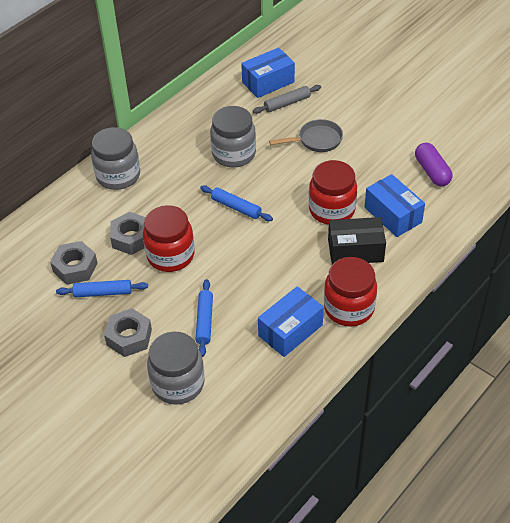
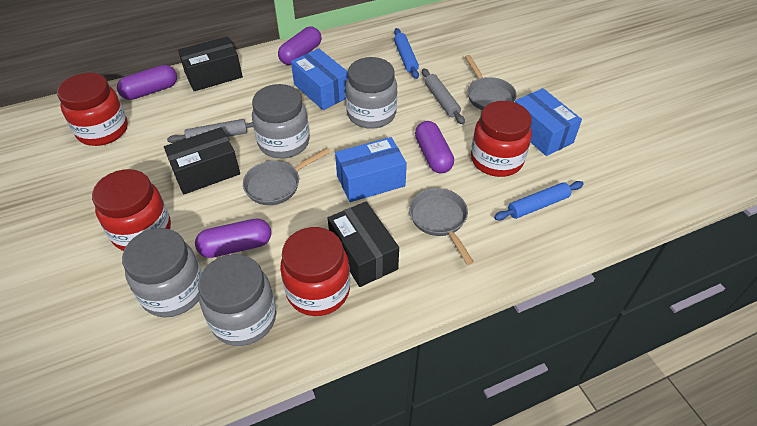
black box: [328,217,386,265] = 1 -> [164,127,240,195] [178,37,243,91] [328,201,399,287] = 3
blue rolling pin: [56,280,148,298] [195,279,213,357] [200,185,273,221] = 3 -> [394,28,419,79] [494,181,584,221] = 2
grey jar: [91,127,140,190] [147,331,205,405] [210,106,256,167] = 3 -> [122,228,202,317] [198,254,276,346] [252,84,310,158] [345,57,397,129] = 4
grey nut: [50,241,98,285] [104,308,152,357] [110,212,146,255] = 3 -> none = 0
grey pan: [269,119,343,152] = 1 -> [243,148,330,205] [409,188,474,265] [465,55,517,110] = 3
grey rolling pin: [253,85,321,114] = 1 -> [167,119,253,143] [422,68,465,124] = 2
purple capsule: [415,143,452,186] = 1 -> [117,65,177,100] [195,218,271,258] [278,27,321,65] [415,121,454,173] = 4
red jar: [143,205,195,272] [309,160,357,225] [324,257,377,327] = 3 -> [57,73,128,146] [92,169,171,251] [280,227,350,316] [471,101,532,177] = 4

